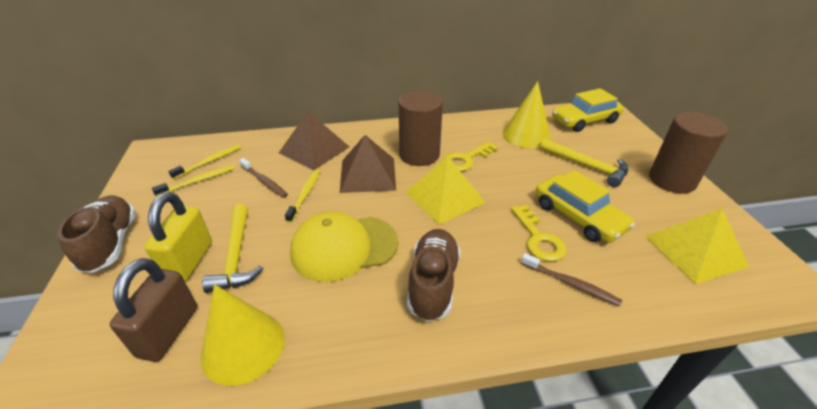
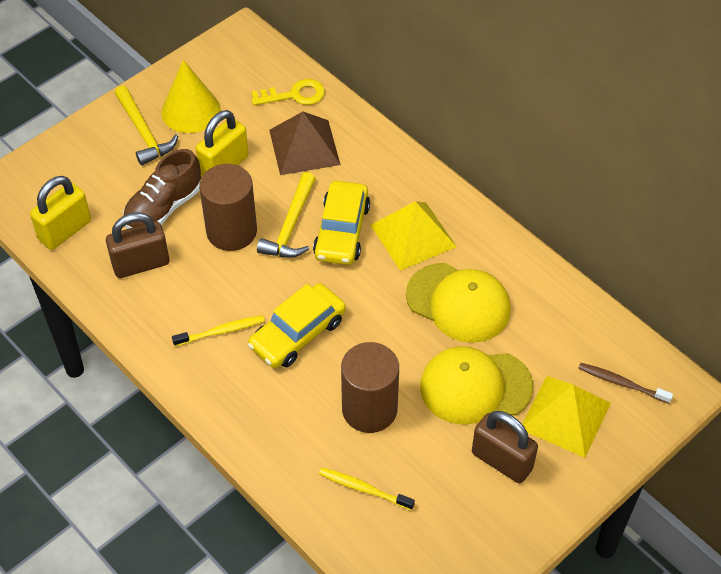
brown padlock: [110,258,197,362] = 1 -> [106,212,169,278] [472,411,538,483] = 2
brown pyramid: [279,112,349,170] [340,135,396,193] = 2 -> [269,112,341,175] = 1
brown shoe: [58,196,136,273] [407,229,461,322] = 2 -> [123,149,201,229] = 1
brown toothbrush: [239,158,288,198] [521,253,622,306] = 2 -> [578,363,673,404] = 1
yellow cap: [290,211,398,282] = 1 -> [406,263,511,343] [420,346,533,425] = 2
yellow cone: [201,284,285,386] [503,81,551,148] = 2 -> [161,60,220,133] = 1
yellow key: [443,142,498,171] [511,205,567,262] = 2 -> [251,79,325,106] = 1
yellow padlock: [145,192,212,282] = 1 -> [30,176,91,250] [196,110,249,176] = 2
yellow toothbrush: [152,165,235,197] [168,145,241,179] [285,170,320,223] = 3 -> [172,315,265,346] [319,468,415,510] = 2

